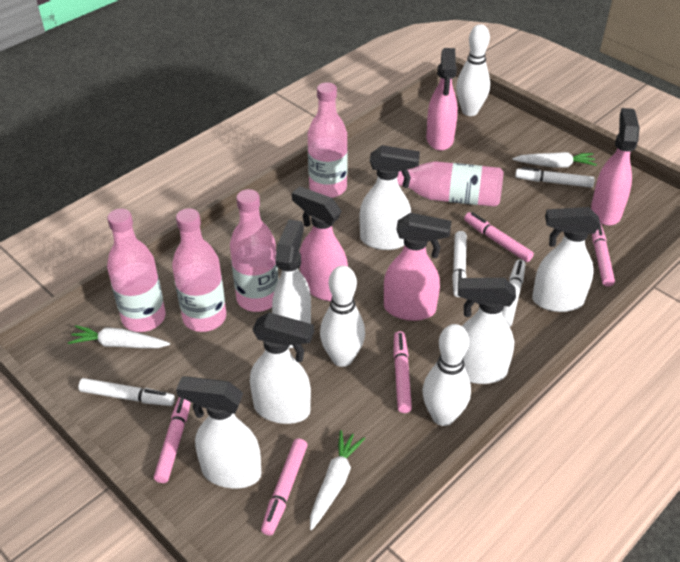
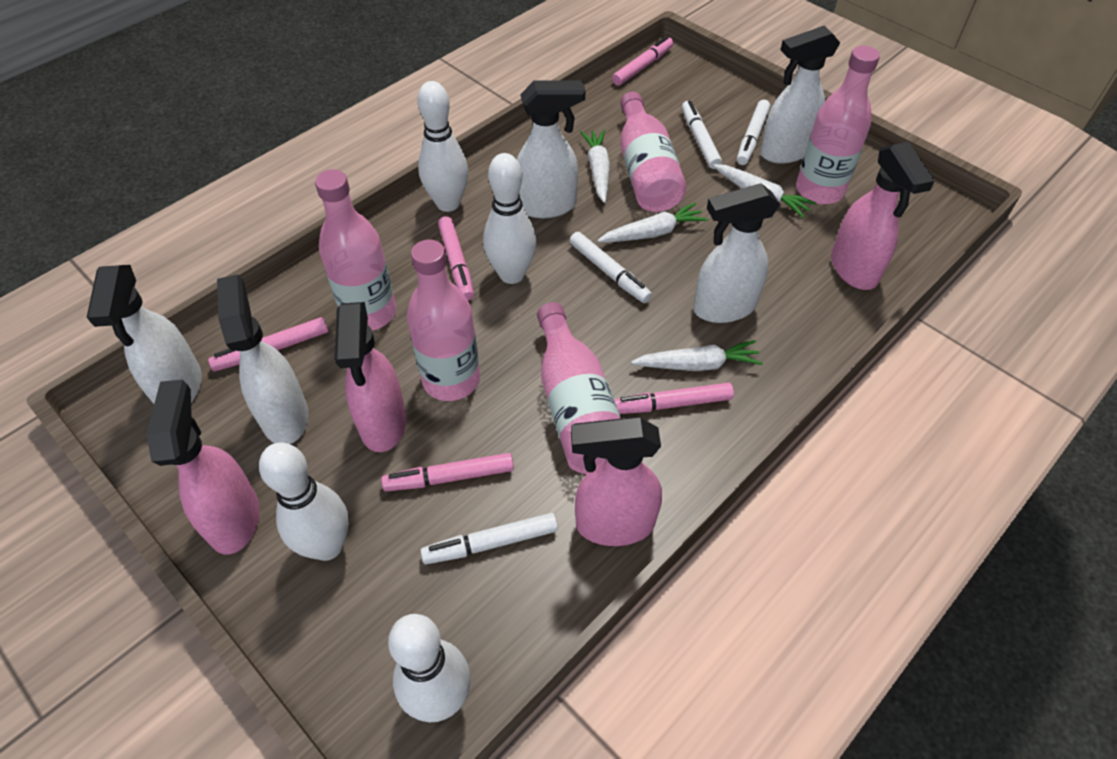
white bowling pin: [320,265,365,367] [422,324,471,426] [456,24,490,116] = 3 -> [259,443,349,561] [388,614,471,722] [417,81,468,212] [483,153,537,284] = 4
white carrot: [68,325,170,348] [310,430,365,530] [513,152,597,168] = 3 -> [580,130,610,203] [597,202,708,242] [631,340,763,371] [713,164,816,218] = 4
white spray bottle: [176,376,261,488] [250,312,314,424] [272,219,311,348] [360,145,420,250] [458,278,516,384] [532,207,601,312] = 6 -> [87,265,202,404] [217,275,309,444] [517,81,585,218] [693,183,780,323] [760,26,840,164] = 5

